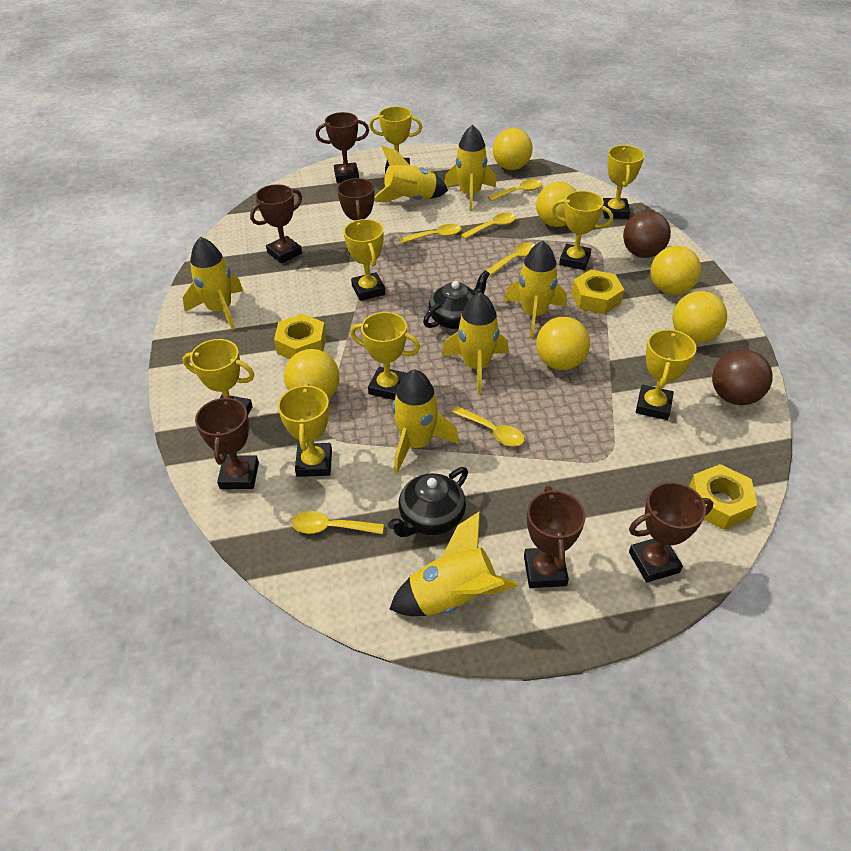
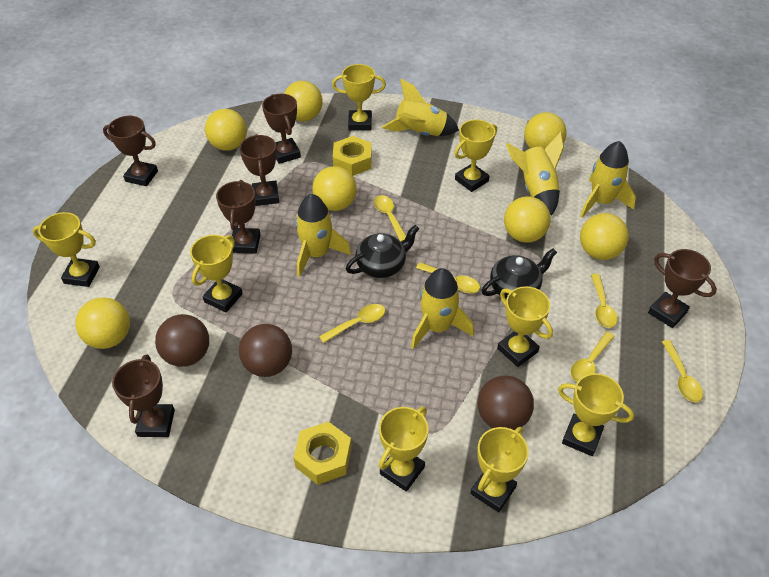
brown ball: [623,211,671,258] [712,349,772,405] = 2 -> [155,314,209,367] [239,324,292,377] [478,375,534,431] = 3
yellow ball: [284,349,340,399] [493,128,533,170] [536,182,576,227] [536,317,590,370] [650,246,701,295] [673,291,727,343] = 6 -> [75,297,130,349] [205,109,247,151] [284,81,323,121] [312,166,357,211] [504,196,551,243] [524,112,567,149] [580,213,629,260] = 7
yellow nut: [274,314,326,359] [571,269,624,314] [689,464,757,530] = 3 -> [293,422,352,485] [333,136,372,176] = 2
yellow rocket: [183,237,243,330] [374,145,448,203] [390,511,518,616] [392,369,459,473] [442,292,509,394] [444,125,496,211] [504,241,567,338] = 7 -> [295,194,351,277] [382,79,459,136] [411,268,474,349] [506,132,564,215] [580,141,636,217] = 5

